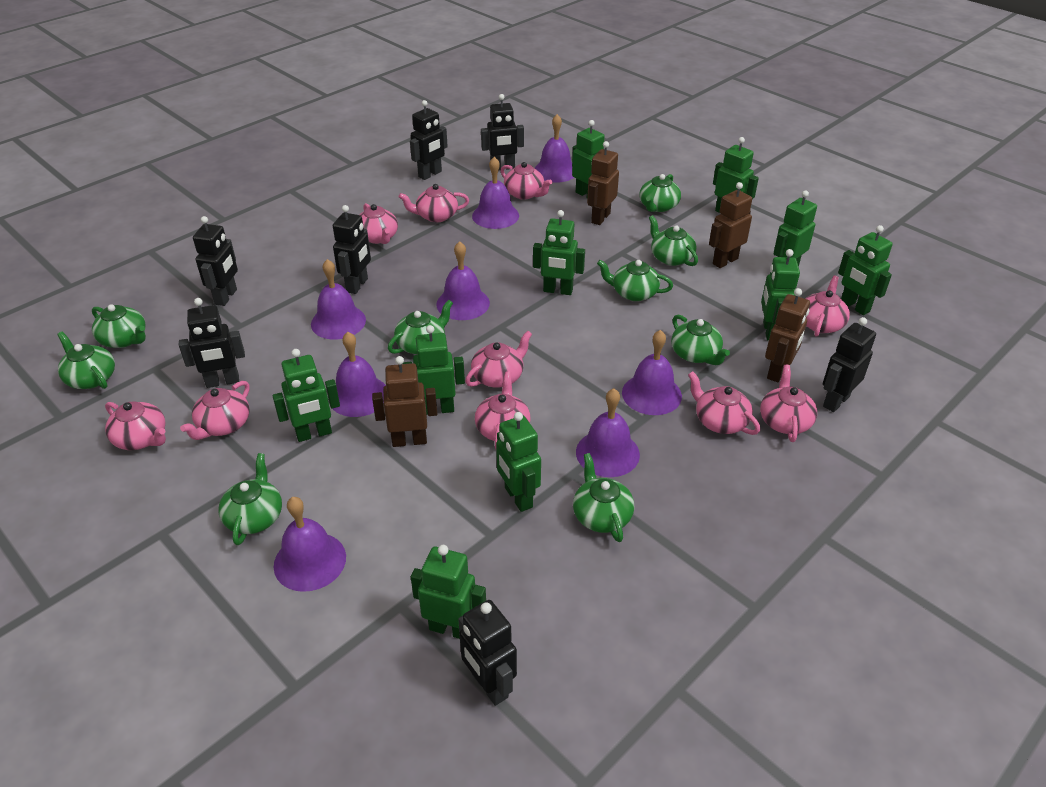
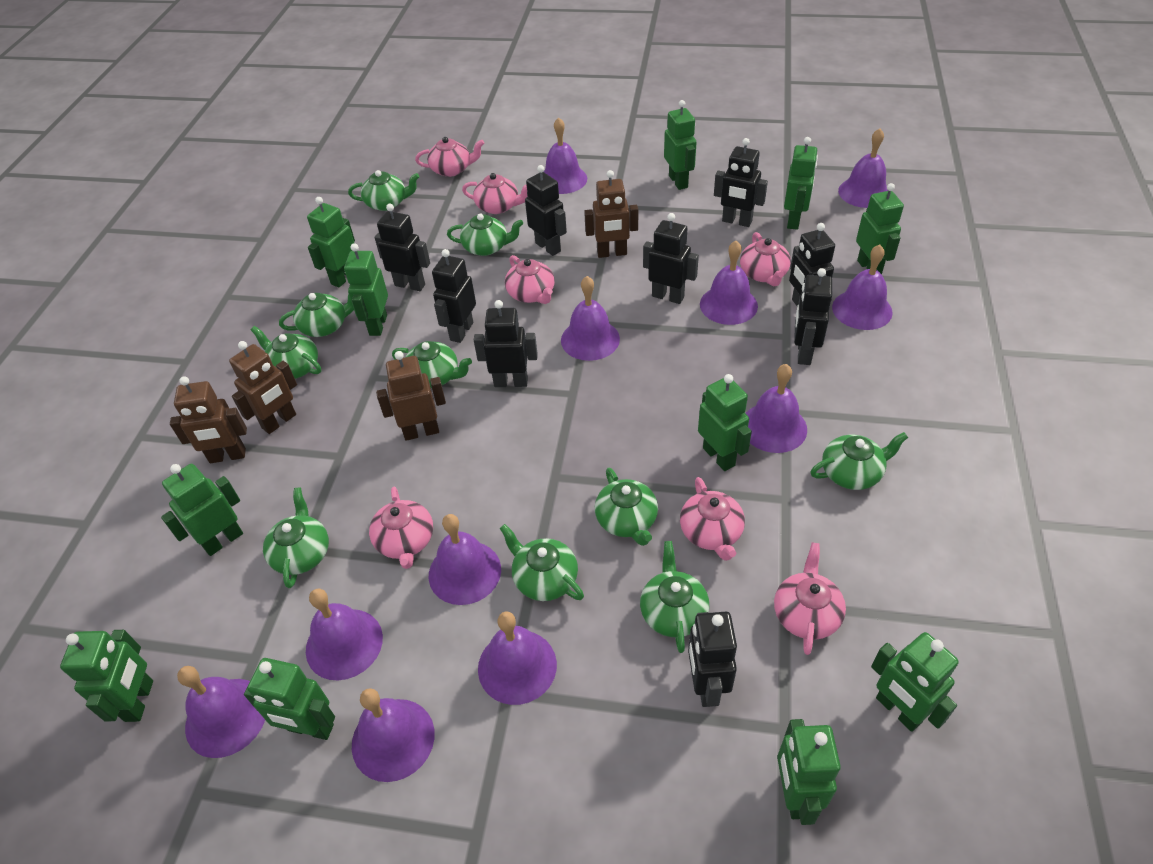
black robot: [179,298,245,388] [193,216,238,306] [333,205,371,294] [410,100,448,180] [458,600,517,706] [481,94,524,170] [823,317,876,412] = 7 -> [374,204,430,291] [432,249,476,343] [474,300,538,387] [525,165,567,256] [643,213,699,304] [688,612,737,707] [714,138,768,227] [789,223,835,306] [794,268,832,365] = 9
green robot: [272,349,340,442] [403,325,465,415] [411,545,486,639] [496,412,541,512] [533,210,585,295] [572,120,605,197] [713,137,759,213] [761,249,800,340] [774,190,817,267] [838,225,893,315] = 10 -> [60,630,153,722] [161,464,243,556] [244,658,335,740] [307,197,355,287] [344,243,388,336] [664,100,697,190] [698,374,752,471] [777,719,841,825] [784,137,818,230] [856,183,904,274] [871,632,959,732] = 11
green teapot: [57,332,115,389] [92,304,146,348] [218,453,282,545] [388,300,453,354] [573,453,634,542] [597,260,673,301] [639,174,681,212] [649,215,698,266] [671,314,730,365] = 9 -> [251,326,321,379] [263,488,329,588] [279,293,354,337] [348,170,419,211] [392,341,472,388] [447,213,523,256] [499,524,584,601] [595,468,658,546] [640,541,709,653] [810,432,908,490] = 10
pink teapot: [105,401,166,450] [180,381,250,440] [360,203,398,244] [399,184,469,222] [465,331,532,388] [475,371,530,449] [501,162,552,200] [688,371,760,435] [760,365,817,442] [805,276,850,337] = 10 -> [369,487,433,569] [415,137,484,177] [462,173,527,214] [505,255,555,304] [680,477,745,561] [740,232,791,286] [774,542,846,655] = 7
purple bell: [274,497,346,592] [311,259,366,340] [333,332,386,417] [436,241,490,320] [472,157,519,229] [535,114,574,183] [576,388,640,477] [622,330,682,415] = 8 -> [177,666,265,758] [306,589,383,680] [352,688,435,782] [429,514,501,605] [478,611,557,705] [544,117,587,194] [561,276,620,361] [700,241,758,325] [745,364,807,453] [832,245,893,330] [838,128,888,208] = 11

